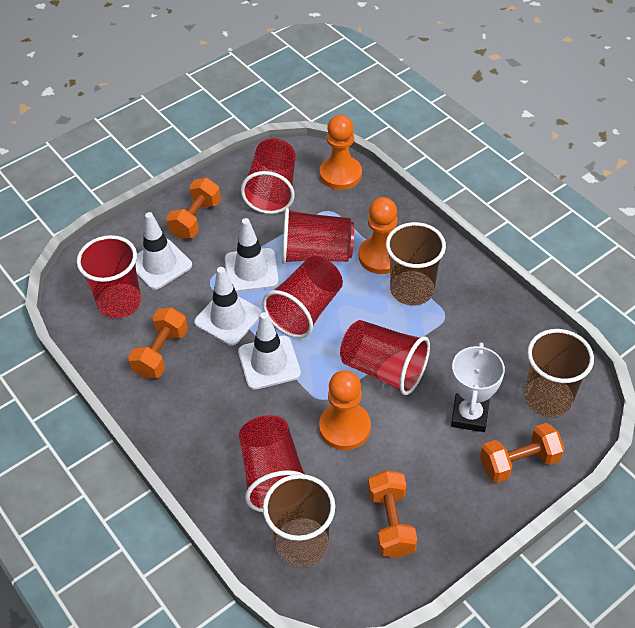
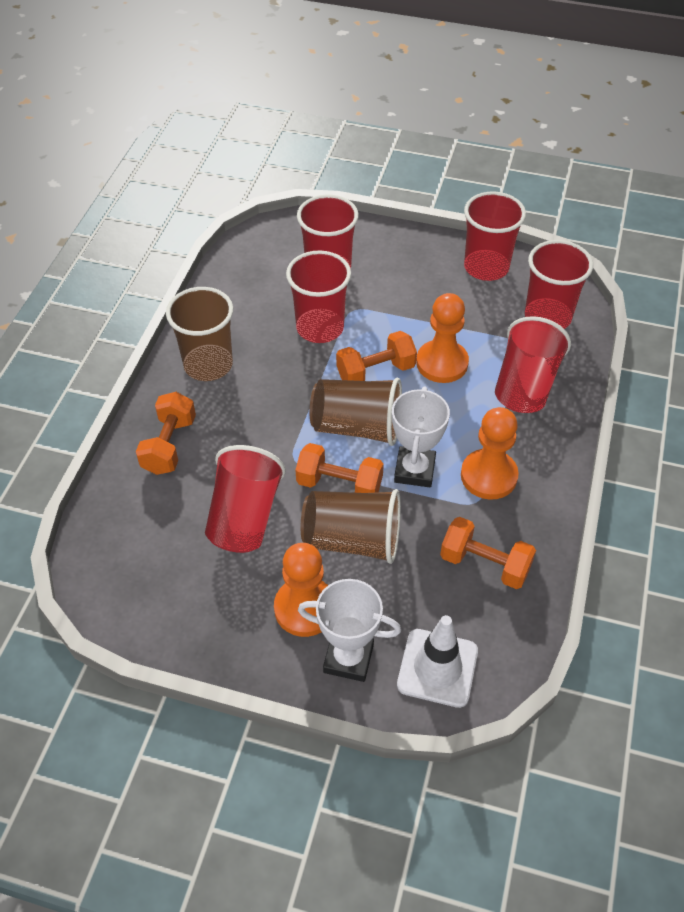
white traffic cone: [136,212,192,290] [194,267,262,345] [225,218,279,292] [238,312,301,390] = 4 -> [397,615,478,708] = 1
white trophy: [451,342,505,432] = 1 -> [298,579,401,682] [392,387,450,487] = 2

